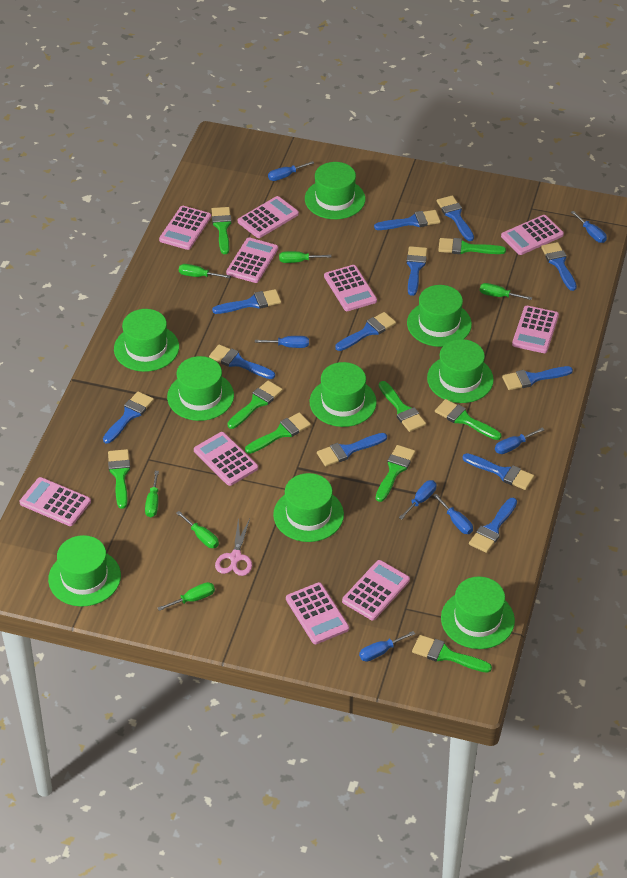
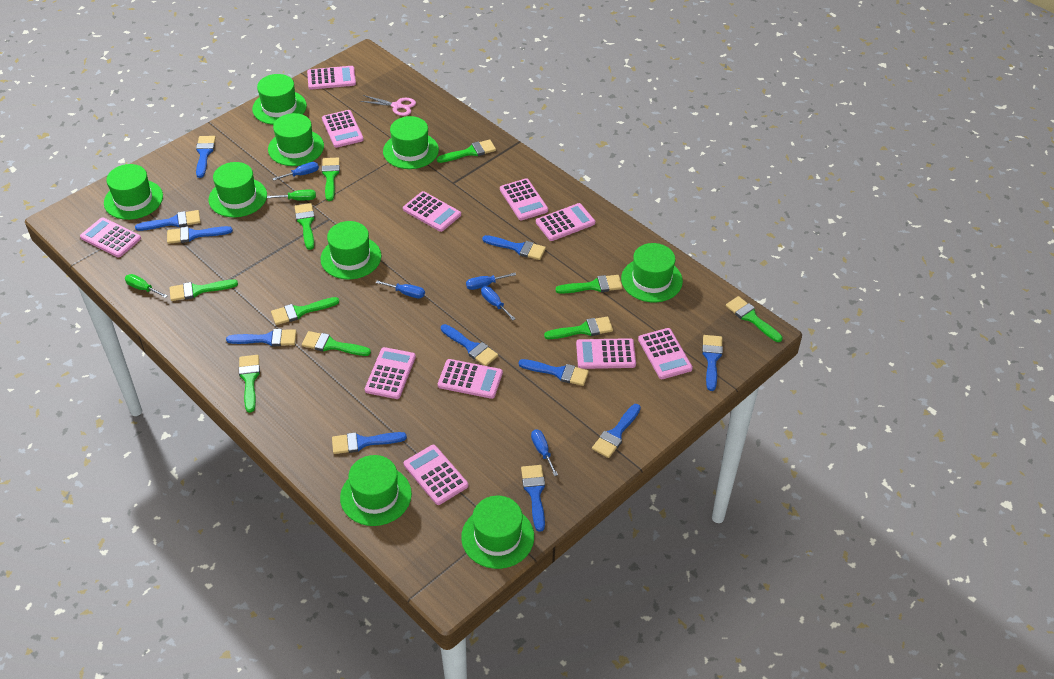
blue brush: [103,391,154,444] [209,344,275,379] [212,289,281,314] [317,433,387,466] [335,312,396,351] [374,210,441,230] [406,246,427,296] [437,195,474,241] [462,453,534,490] [469,498,517,553] [502,366,573,390] [541,242,577,291] = 12 -> [135,210,200,231] [167,226,233,244] [196,136,216,178] [226,329,297,346] [332,432,407,454] [441,324,498,366] [482,235,546,260] [518,359,589,386] [521,465,545,532] [592,404,641,458] [702,335,723,391] = 11
blue screwdriver: [255,336,309,348] [268,161,314,181] [359,631,415,662] [399,480,436,520] [433,494,473,534] [495,427,544,454] [571,211,607,243] = 7 -> [272,162,319,181] [376,280,425,299] [466,273,516,290] [481,286,515,320] [531,429,558,476] = 5
green brush: [108,449,130,509] [212,207,232,254] [227,380,283,429] [245,412,311,454] [376,445,415,502] [379,381,426,432] [412,635,492,673] [435,399,502,440] [438,238,506,254] = 9 -> [169,279,238,301] [239,355,260,413] [271,297,339,325] [295,203,315,250] [302,331,371,356] [322,158,340,201] [437,139,496,163] [544,317,613,339] [555,275,623,294] [726,296,783,342] = 10
green screwdriver: [145,471,159,517] [158,582,215,611] [176,511,219,548] [179,264,230,278] [279,251,331,263] [480,283,532,300] = 6 -> [125,274,168,298] [267,189,316,200] = 2
pink calculator: [20,477,91,526] [159,206,211,250] [194,432,258,486] [226,237,278,283] [238,196,299,238] [286,582,349,644] [324,265,377,311] [342,560,410,620] [501,215,564,255] [512,306,559,353] = 10 -> [80,217,141,257] [307,66,356,90] [322,110,364,148] [365,347,416,399] [403,191,461,232] [404,445,468,505] [438,359,503,399] [500,178,548,220] [536,203,595,241] [576,338,636,369] [638,328,693,379] = 11

